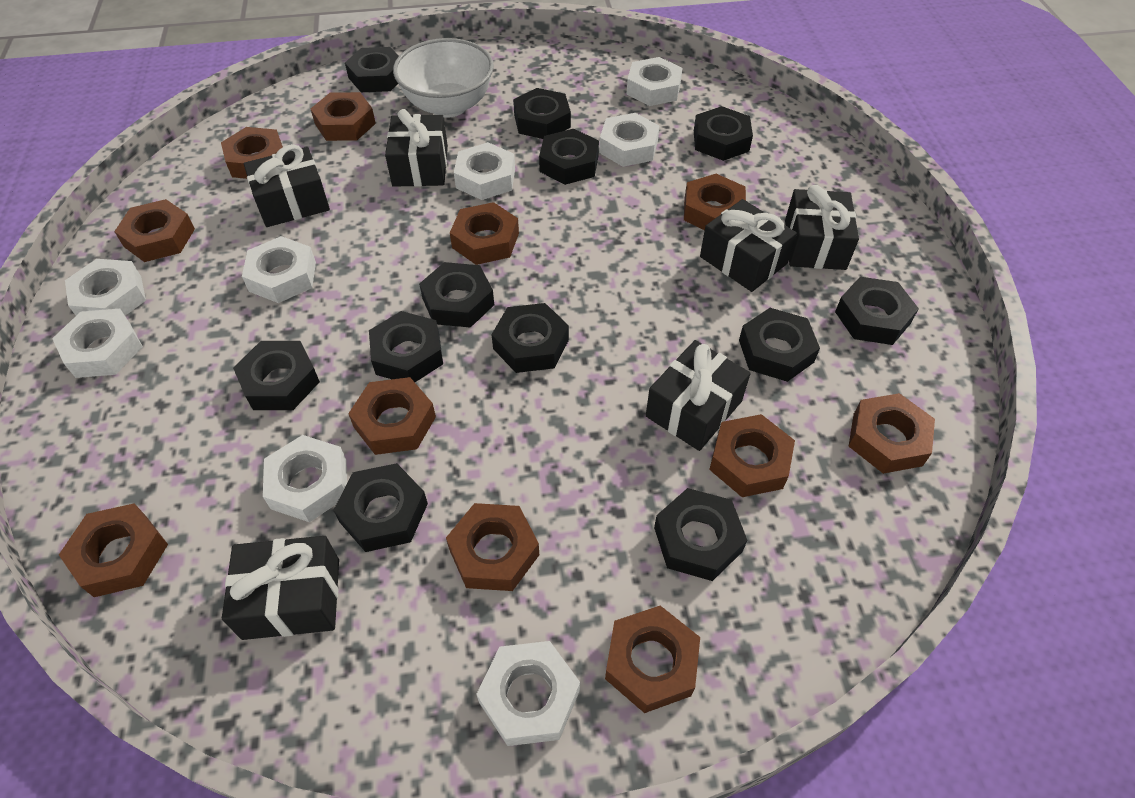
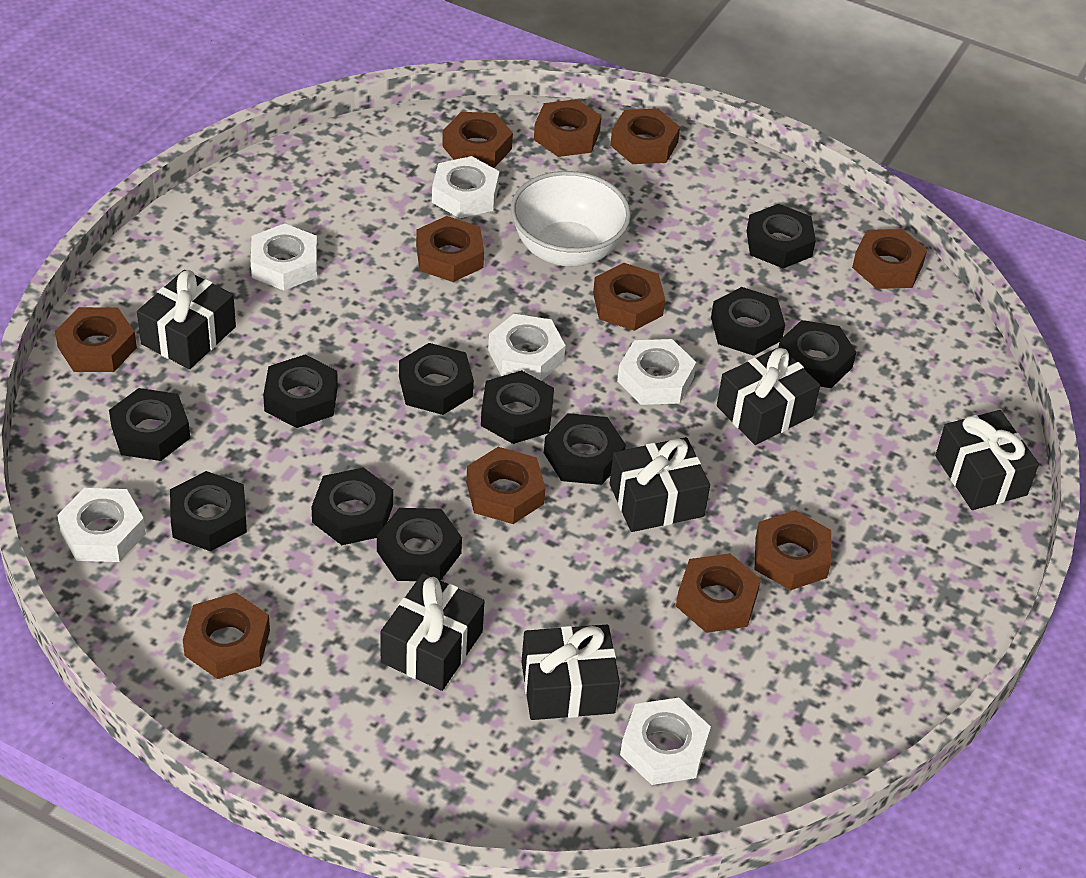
black nut: [233,341,320,410] [333,463,428,552] [345,47,399,92] [369,311,443,382] [419,262,494,328] [491,303,569,373] [513,88,571,139] [539,129,599,185] [654,488,747,581] [694,106,753,161] [739,308,820,382] [835,277,919,345] = 12 -> [109,388,190,461] [170,471,247,551] [263,355,338,428] [311,467,393,545] [377,508,462,581] [399,343,474,415] [481,370,554,444] [544,413,626,485] [711,287,785,356] [747,204,816,268] [779,320,856,388] = 11
white nut: [52,309,143,378] [65,259,146,316] [242,236,316,303] [263,435,347,522] [454,142,515,200] [476,641,580,746] [599,113,659,167] [627,57,683,106] = 8 -> [57,488,146,562] [251,223,317,291] [432,156,499,218] [488,314,566,381] [617,339,696,405] [620,698,711,785] = 6

